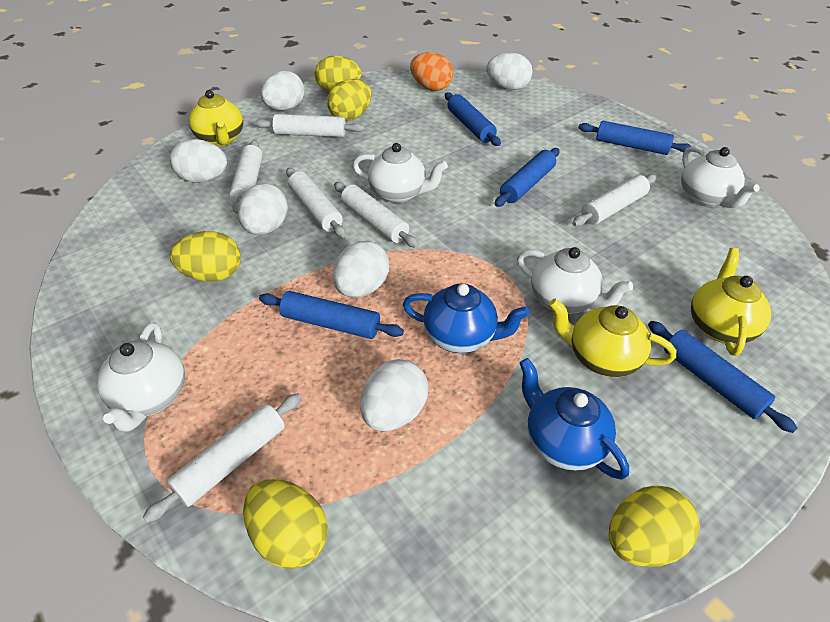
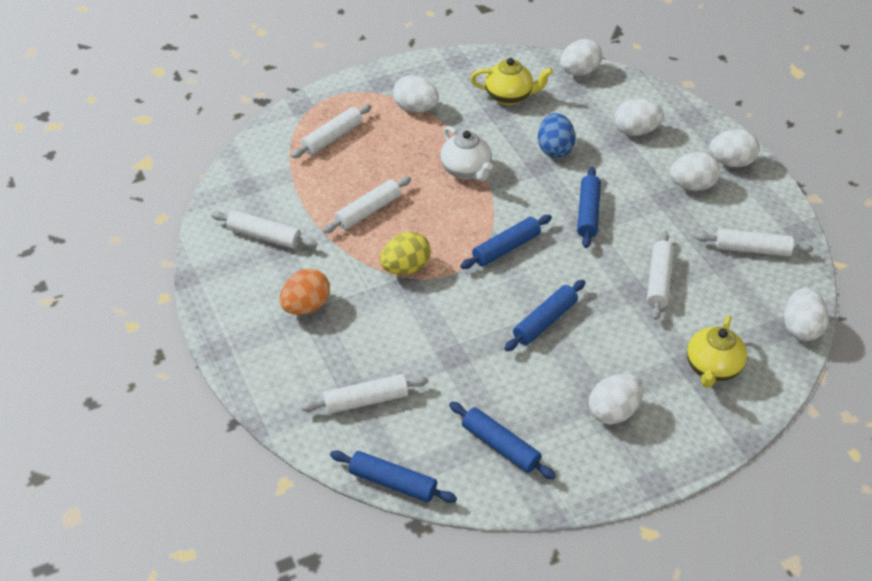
blue egg: none = 0 -> [538,113,576,158] = 1
blue teapot: [403,283,530,353] [519,358,629,479] = 2 -> none = 0
white egg: [170,139,227,183] [238,184,288,235] [261,71,304,110] [333,241,389,297] [360,359,428,431] [486,53,533,90] = 6 -> [393,75,439,113] [560,39,602,76] [589,374,643,425] [614,99,664,136] [669,152,720,191] [709,129,760,167] [784,288,829,341] = 7
white teapot: [97,322,185,432] [353,143,448,203] [517,247,633,314] [681,146,760,208] = 4 -> [440,126,493,181] = 1
yellow egg: [170,231,241,281] [243,479,328,569] [315,56,361,92] [327,79,371,121] [609,486,700,567] = 5 -> [380,232,431,275] = 1
yellow teapot: [189,90,243,146] [549,299,676,377] [691,248,771,356] = 3 -> [470,58,553,105] [687,315,747,388] = 2

